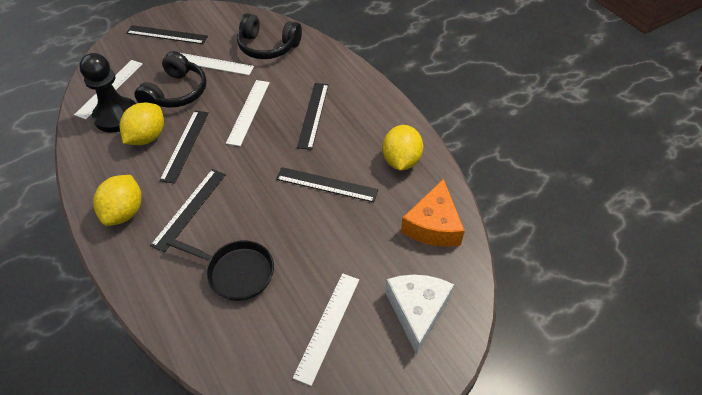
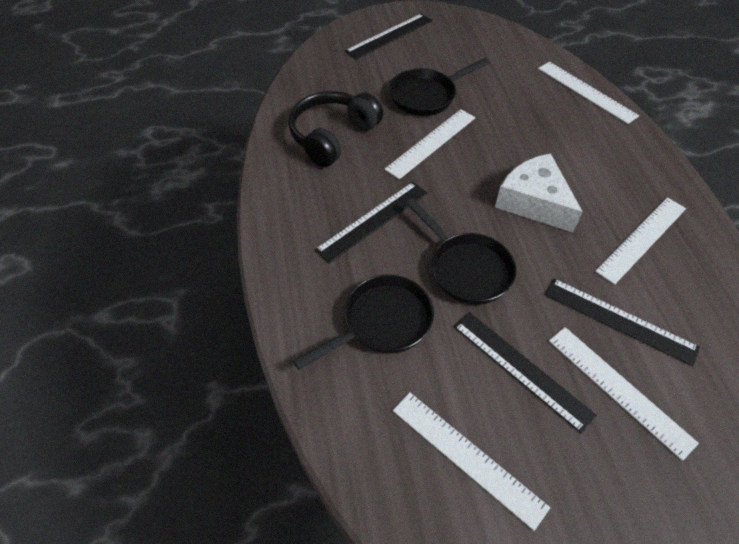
black headphones: [135,51,207,108] [237,13,302,59] = 2 -> [288,91,383,167] = 1
black pan: [167,238,274,301] = 1 -> [293,275,434,370] [389,58,490,116] [406,198,516,305] = 3
black pawn: [79,53,136,132] = 1 -> none = 0
black ruler: [126,25,208,44] [150,169,226,252] [159,111,209,184] [276,167,378,202] [297,83,329,150] = 5 -> [315,182,427,263] [345,13,432,59] [453,312,597,434] [545,279,700,366] = 4
orange cheese: [401,179,465,247] = 1 -> none = 0
white ruler: [74,60,143,119] [181,53,254,75] [226,80,270,146] [293,273,359,386] = 4 -> [384,109,475,179] [393,392,550,531] [538,62,639,124] [549,327,699,461] [595,197,686,285] = 5
yellow lemon: [93,175,141,226] [120,103,164,145] [383,125,423,171] = 3 -> none = 0

